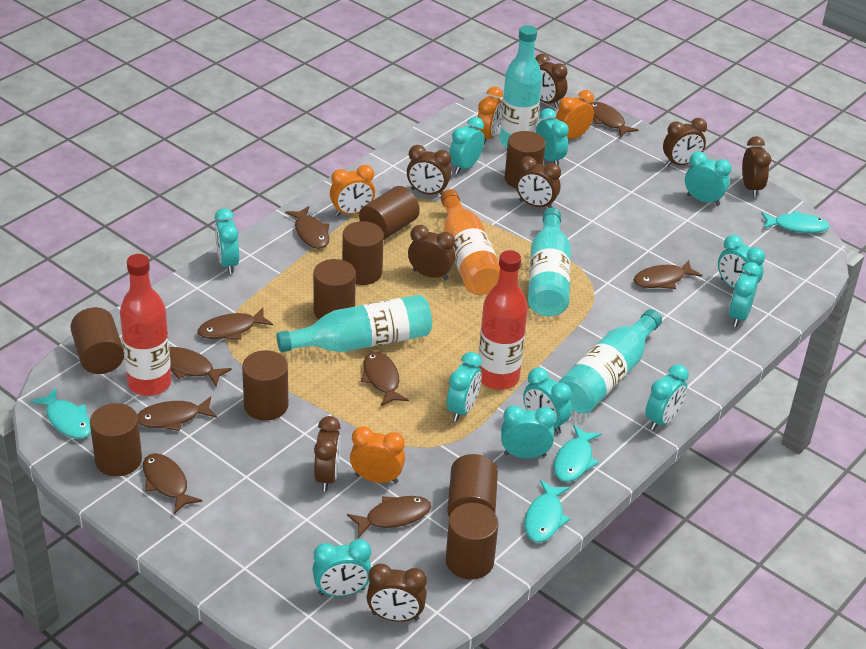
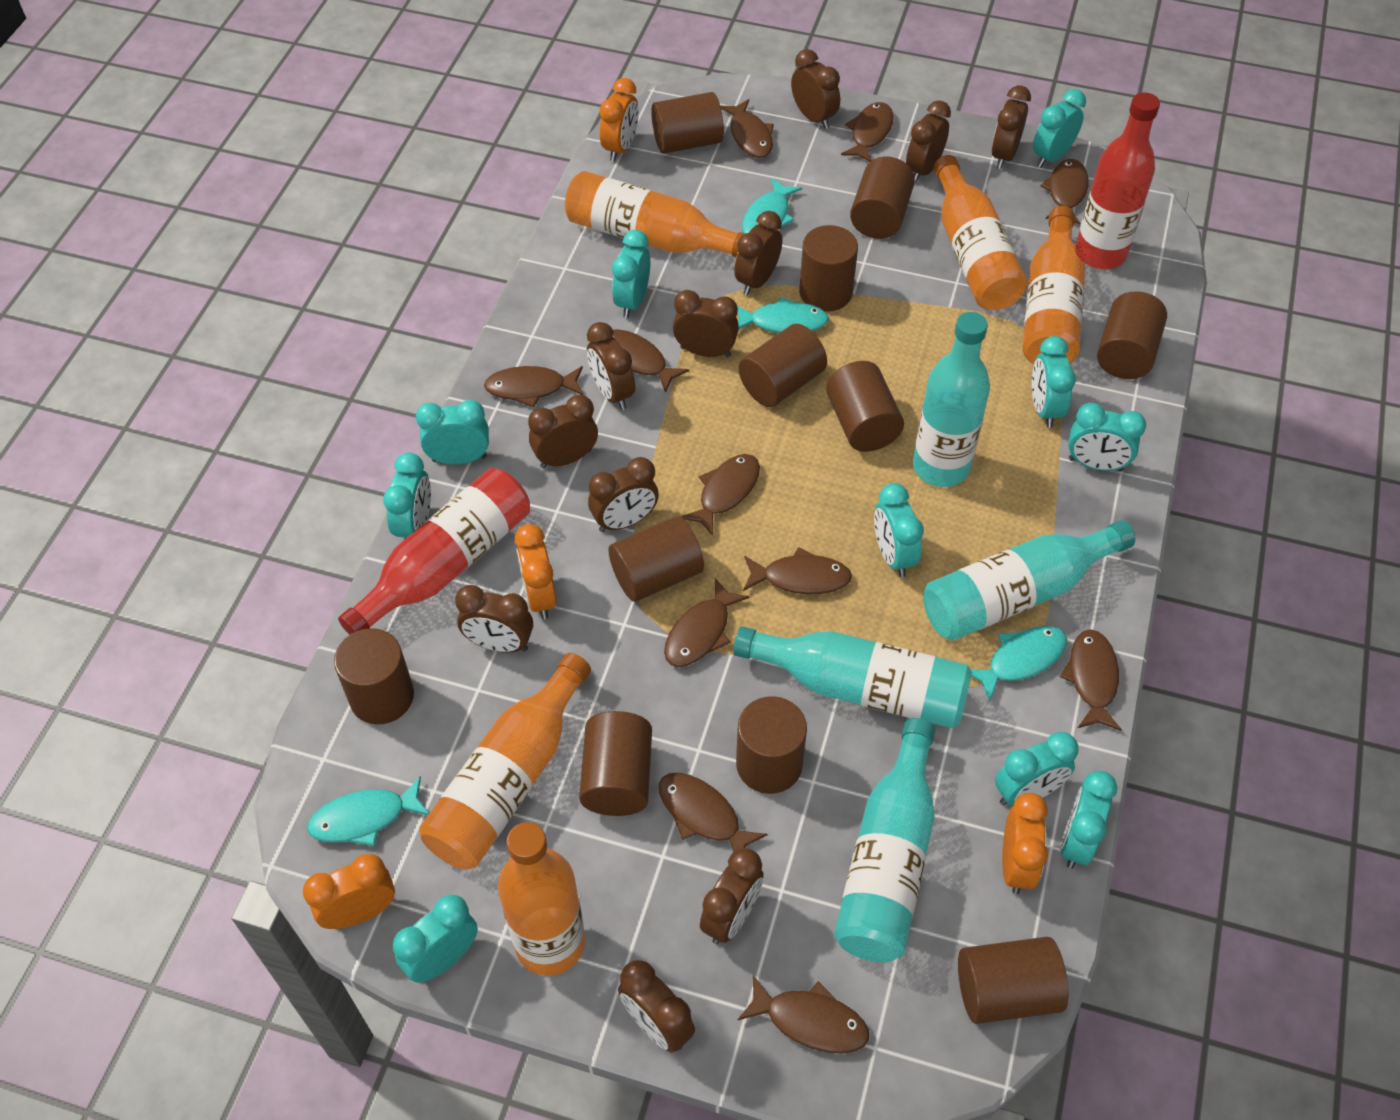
brown clock: [314,416,341,491] [367,563,427,622] [407,145,451,195] [408,225,455,280] [516,156,561,208] [535,54,568,108] [663,118,707,167] [742,136,771,197] = 8 -> [455,585,533,653] [528,395,598,468] [587,322,635,410] [588,457,659,532] [618,960,695,1053] [673,290,739,357] [700,848,764,944] [734,211,782,295] [791,49,840,129] [906,100,951,183] [991,85,1031,169] = 11
brown cylinder: [70,307,124,374] [90,403,142,476] [242,350,288,421] [313,259,356,320] [342,221,384,285] [359,186,420,240] [446,503,498,580] [447,454,498,516] [505,131,546,188] = 9 -> [334,628,414,724] [579,711,652,816] [608,516,704,602] [651,92,724,154] [736,696,807,794] [739,324,827,407] [799,225,858,312] [826,361,904,452] [850,156,915,239] [958,937,1068,1024] [1097,291,1167,379] = 11
brown fish: [137,396,217,431] [143,453,202,514] [169,347,232,386] [197,308,273,340] [285,206,329,249] [347,496,431,538] [361,351,409,406] [590,102,638,137] [633,260,702,289] = 9 -> [484,366,584,407] [612,329,689,393] [659,773,767,852] [664,578,749,667] [681,454,760,536] [720,99,774,158] [737,975,869,1054] [743,547,852,594] [841,102,894,162] [1040,159,1089,225] [1060,629,1122,731] = 11
orange bottle: [440,189,500,295] = 1 -> [419,653,591,869] [498,822,585,976] [565,171,745,257] [934,155,1028,310] [1022,206,1085,364] = 5
turquoise clock: [215,208,239,274] [313,539,371,597] [447,352,482,422] [449,117,484,174] [501,405,556,458] [523,367,572,434] [536,108,569,166] [645,364,689,430] [685,152,731,206] [718,235,765,289] [729,262,761,327] = 11 -> [383,452,431,539] [393,895,478,983] [416,400,489,465] [612,230,650,318] [874,483,924,577] [995,732,1079,806] [1032,336,1076,428] [1033,89,1086,168] [1060,771,1117,869] [1068,403,1146,471] = 10

